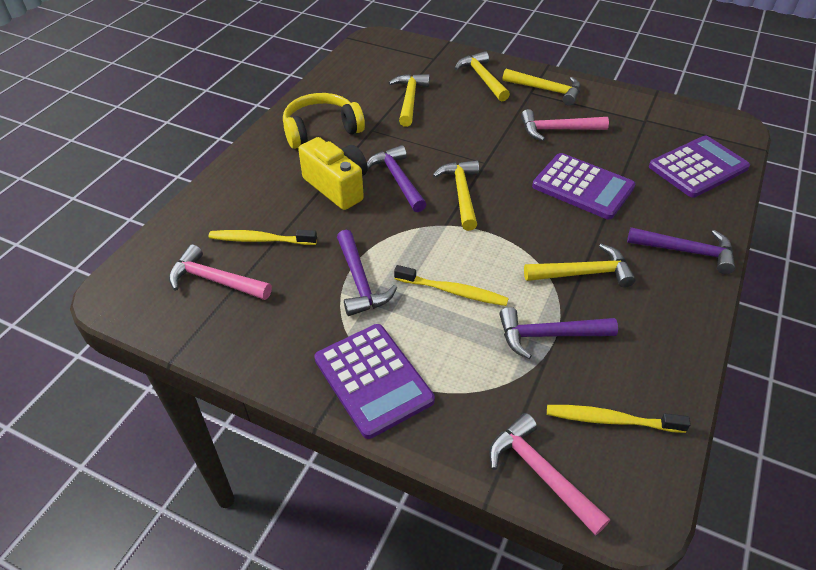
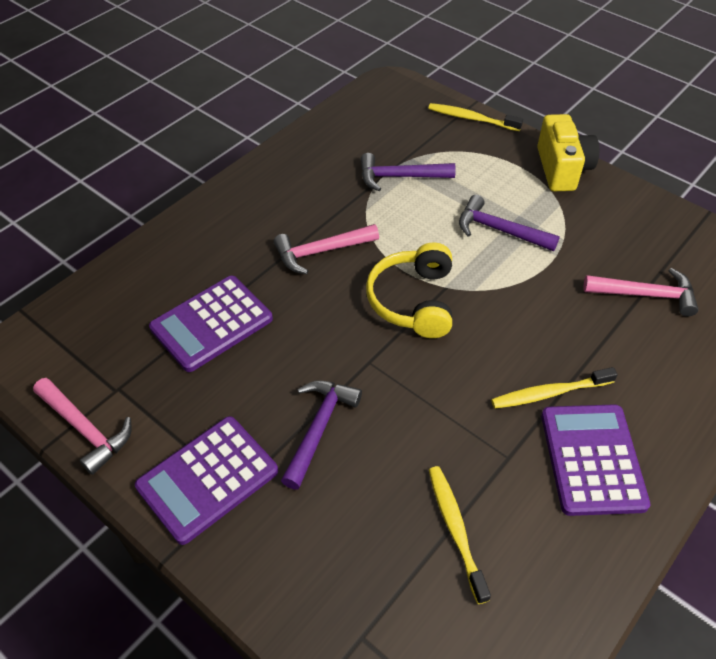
purple hammer: [337,230,397,316] [367,145,427,212] [499,307,618,359] [627,227,735,274] = 4 -> [281,380,362,490] [361,153,456,191] [459,195,560,251] = 3
yellow hammer: [389,74,430,127] [433,160,479,231] [455,51,510,101] [503,69,581,106] [524,244,636,287] = 5 -> none = 0

